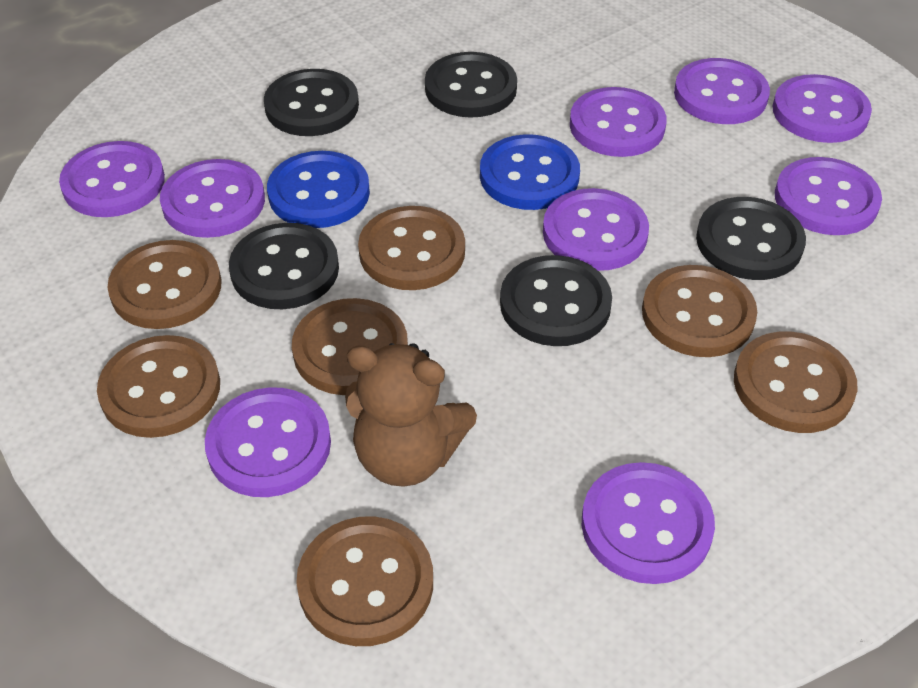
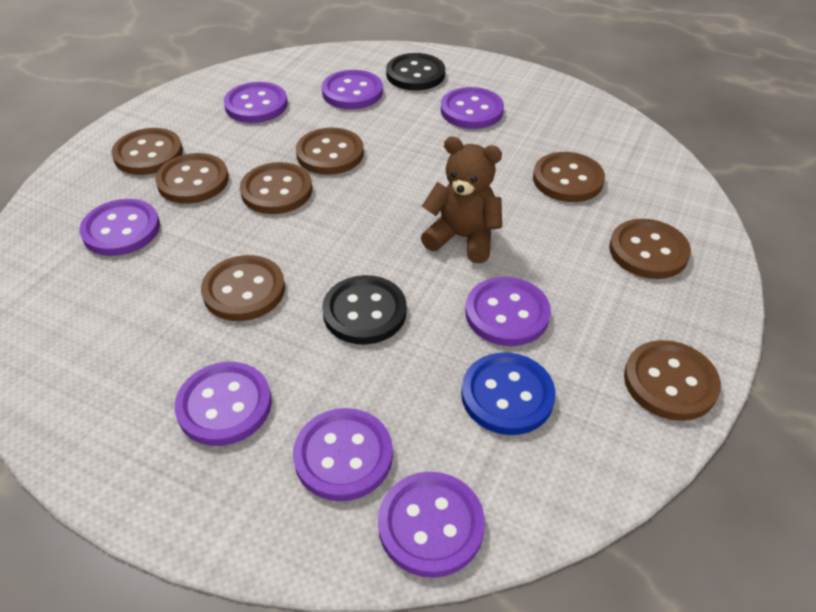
black button: [229,223,339,309] [264,69,359,136] [425,52,517,118] [500,255,612,346] [696,197,806,280] = 5 -> [322,275,407,345] [386,53,445,91] = 2
blue button: [267,151,370,228] [480,134,580,210] = 2 -> [461,352,556,435] = 1
brown button: [97,335,220,438] [107,240,221,329] [292,298,408,395] [296,516,433,646] [358,206,465,290] [642,265,757,357] [734,331,857,433] = 7 -> [111,128,183,175] [155,153,229,204] [201,255,285,321] [240,162,312,214] [296,128,364,175] [533,152,605,202] [609,219,691,279] [624,340,721,421] = 8
purple button: [59,141,165,217] [160,159,265,238] [205,387,331,497] [543,188,649,271] [570,87,667,157] [582,462,715,584] [674,58,770,124] [773,74,872,143] [775,157,882,235] = 9 -> [79,199,160,256] [175,362,272,446] [224,82,288,123] [293,408,393,501] [322,70,383,109] [378,472,485,578] [441,87,504,129] [465,277,551,346] = 8

